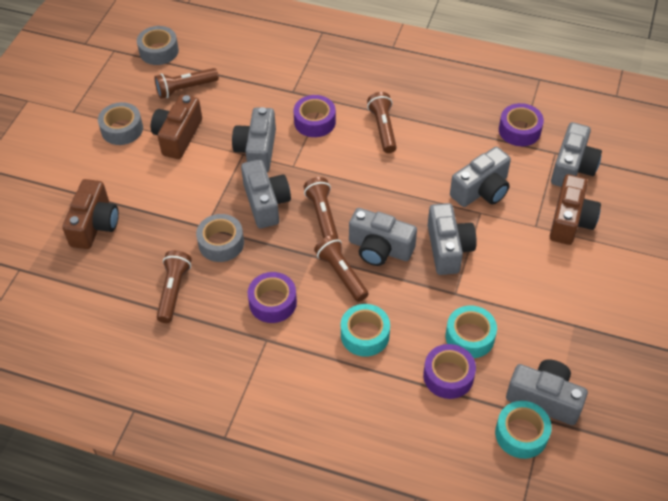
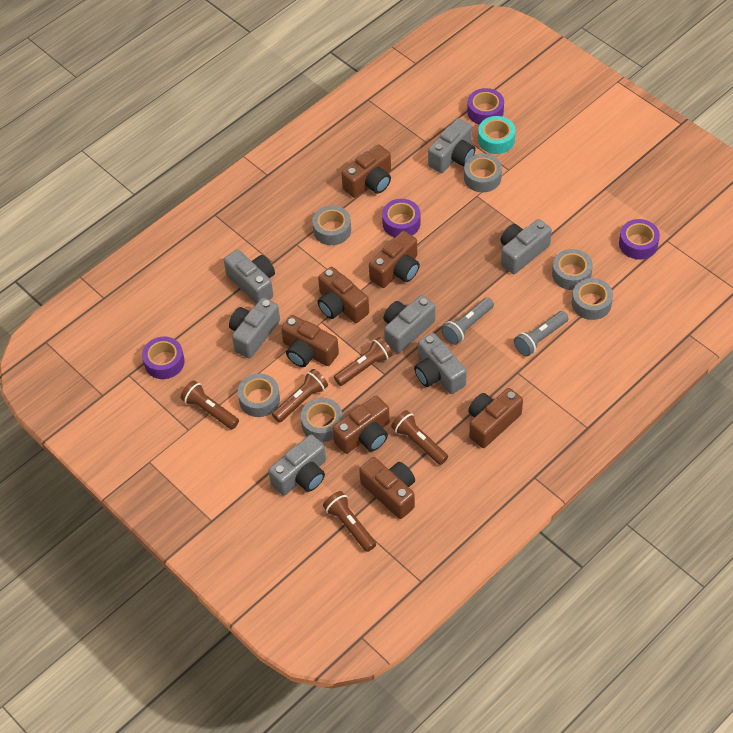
brown camera: [62,179,119,249] [151,95,202,159] [550,174,601,245] = 3 -> [281,315,339,367] [318,267,369,323] [332,396,390,454] [341,144,391,198] [359,457,415,519] [369,231,420,288] [468,388,523,448] = 7
grey flashlight: none = 0 -> [442,297,494,345] [514,311,568,356] = 2
grey tape: [98,102,143,145] [137,26,179,65] [196,214,244,262] = 3 -> [238,374,280,417] [301,398,343,442] [312,206,351,245] [464,154,502,192] [552,249,593,290] [572,278,613,320] = 6
turquoise tape: [341,304,390,357] [446,305,497,358] [495,401,552,459] = 3 -> [478,116,515,154] = 1

